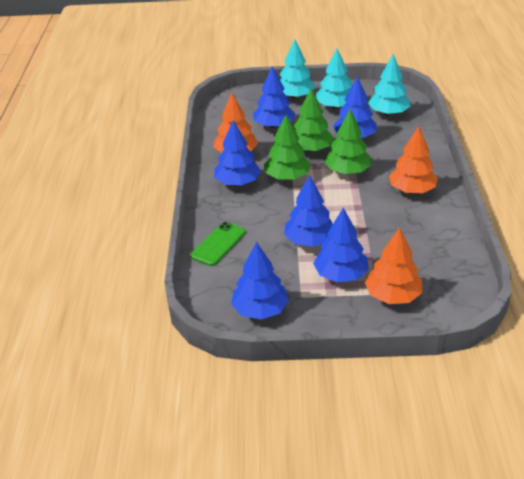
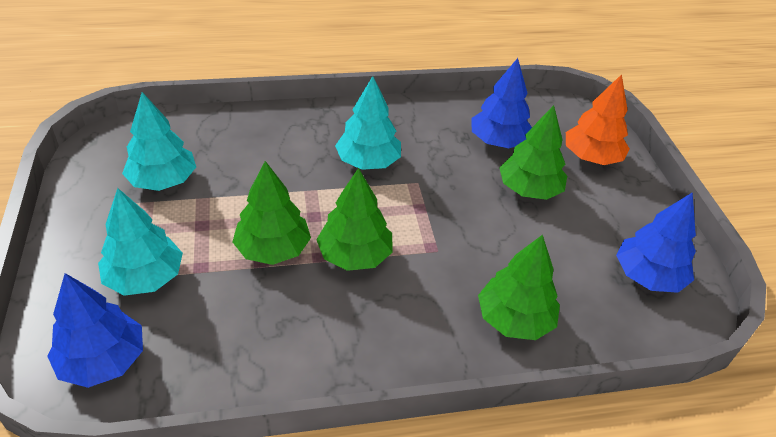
blue tree: [214,120,261,186] [231,242,289,320] [253,66,295,128] [284,175,333,247] [313,208,369,282] [333,76,377,138] = 6 -> [47,273,143,388] [471,58,532,148] [616,192,696,293] = 3
green phone: [191,222,246,266] = 1 -> none = 0
green tree: [264,115,311,180] [294,88,334,152] [325,109,372,175] = 3 -> [232,161,311,265] [316,168,393,271] [478,235,560,340] [499,105,567,200] = 4
orange tree: [213,93,258,153] [365,227,422,304] [389,126,438,193] = 3 -> [566,74,630,165] = 1

